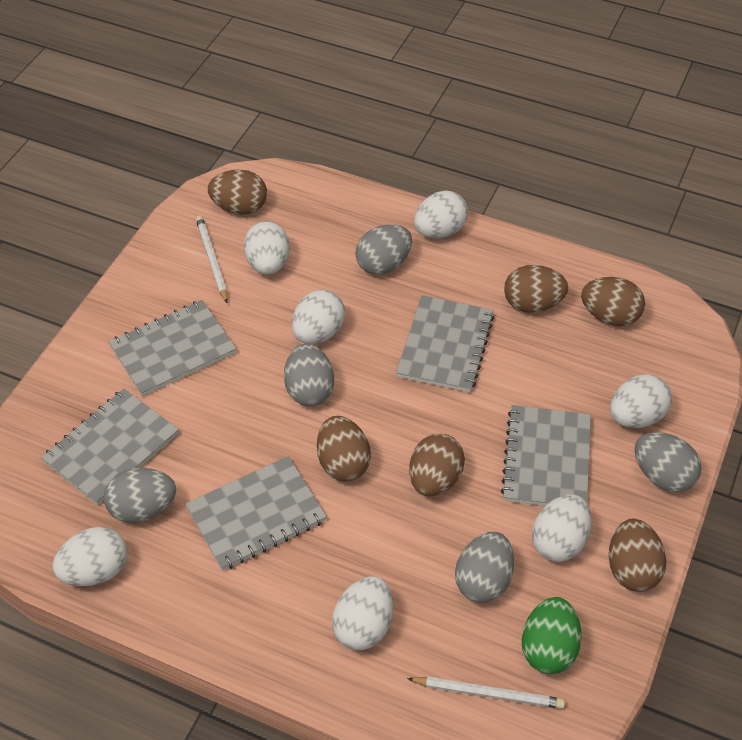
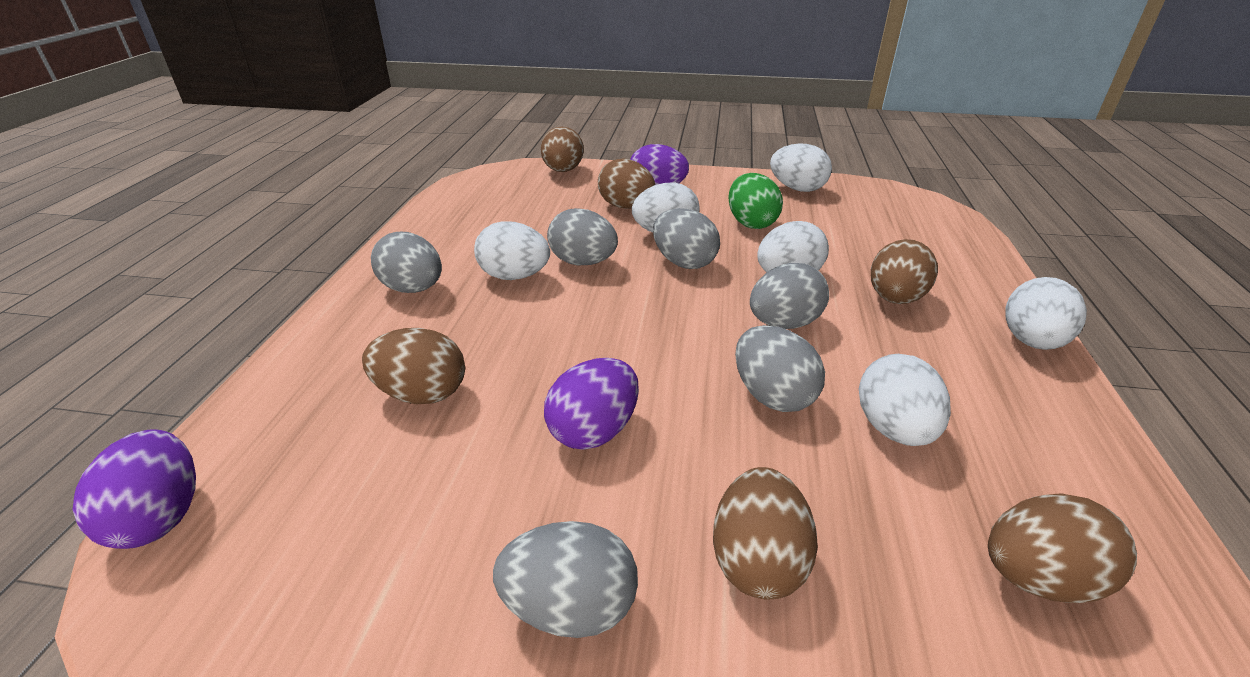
grey egg: [104,468,176,523] [284,344,334,406] [355,224,412,275] [455,532,514,603] [635,432,702,492] = 5 -> [371,232,442,293] [493,521,638,638] [547,208,618,265] [653,208,720,269] [735,325,825,412] [750,263,829,329] = 6
grey notebook: [41,389,179,505] [109,300,237,396] [186,456,327,571] [396,295,494,392] [501,405,591,506] = 5 -> none = 0
purple egg: none = 0 -> [73,429,196,549] [544,358,639,450] [630,144,689,185] = 3
white egg: [52,527,127,586] [244,221,290,275] [292,290,345,344] [332,576,393,650] [414,190,468,238] [532,494,592,562] [610,374,672,428] = 7 -> [474,221,550,280] [632,183,700,232] [757,221,829,272] [770,143,832,192] [859,354,951,446] [1005,277,1087,350] = 6
white pencil: [196,216,228,303] [407,677,565,709] = 2 -> none = 0

